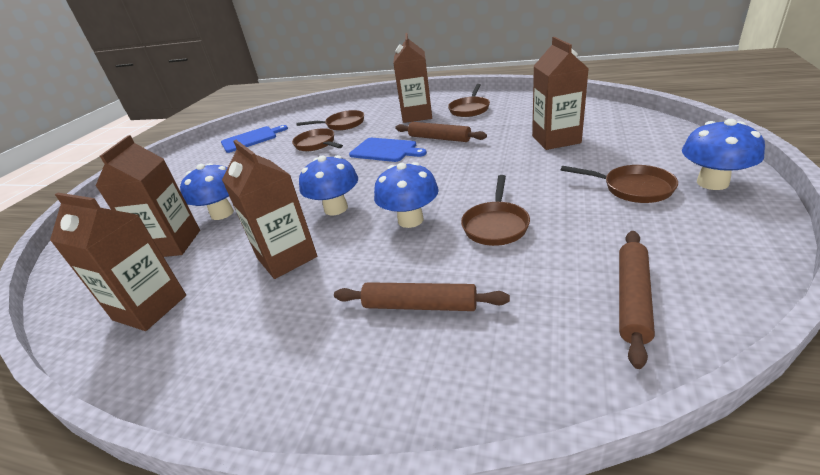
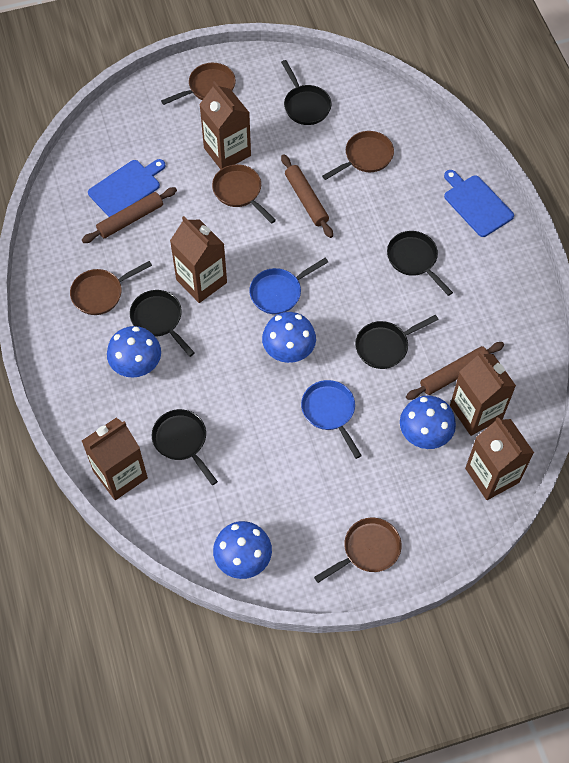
black pan: none = 0 -> [130,290,195,357] [152,409,218,485] [281,60,331,125] [355,315,438,369] [387,231,453,296] = 5
blue pan: none = 0 -> [249,258,328,314] [301,380,362,459] = 2

